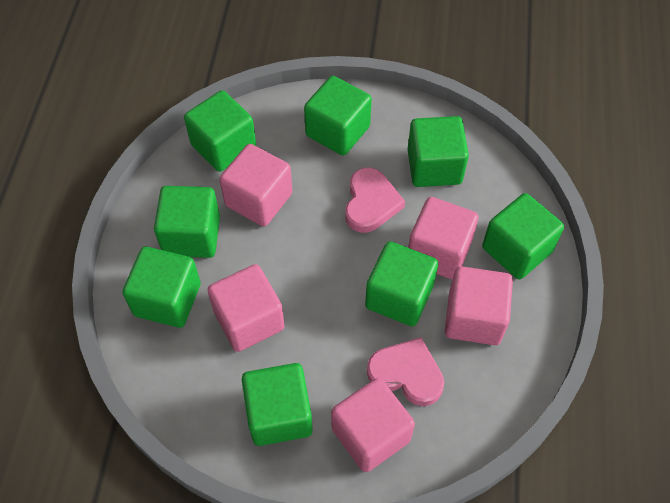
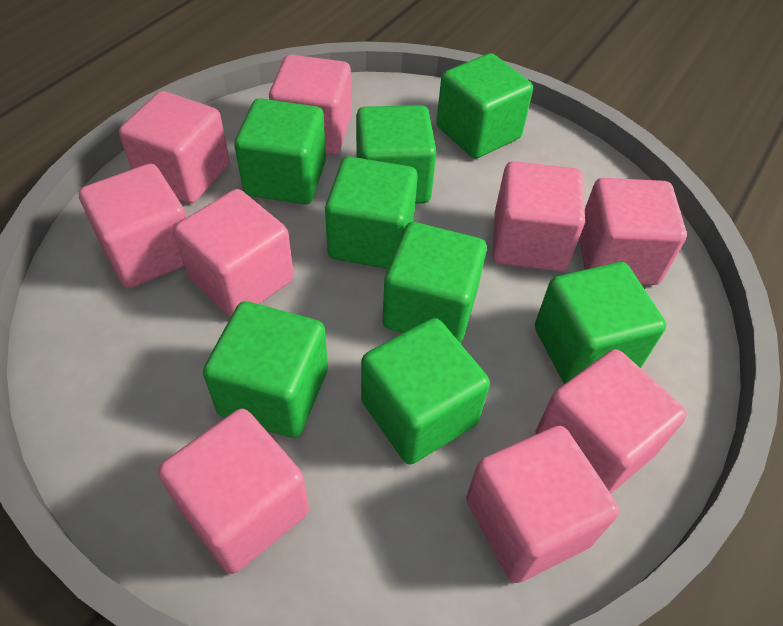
pink cube: [208,264,285,352] [219,144,293,226] [331,378,415,472] [408,197,479,279] [445,266,513,345] = 5 -> [79,164,187,288] [119,91,230,203] [158,409,309,574] [174,189,294,318] [269,55,351,155] [466,426,619,583] [492,161,585,271] [535,349,687,493] [579,178,687,285] = 9
pink heart: [345,168,405,233] [367,337,444,406] = 2 -> none = 0

